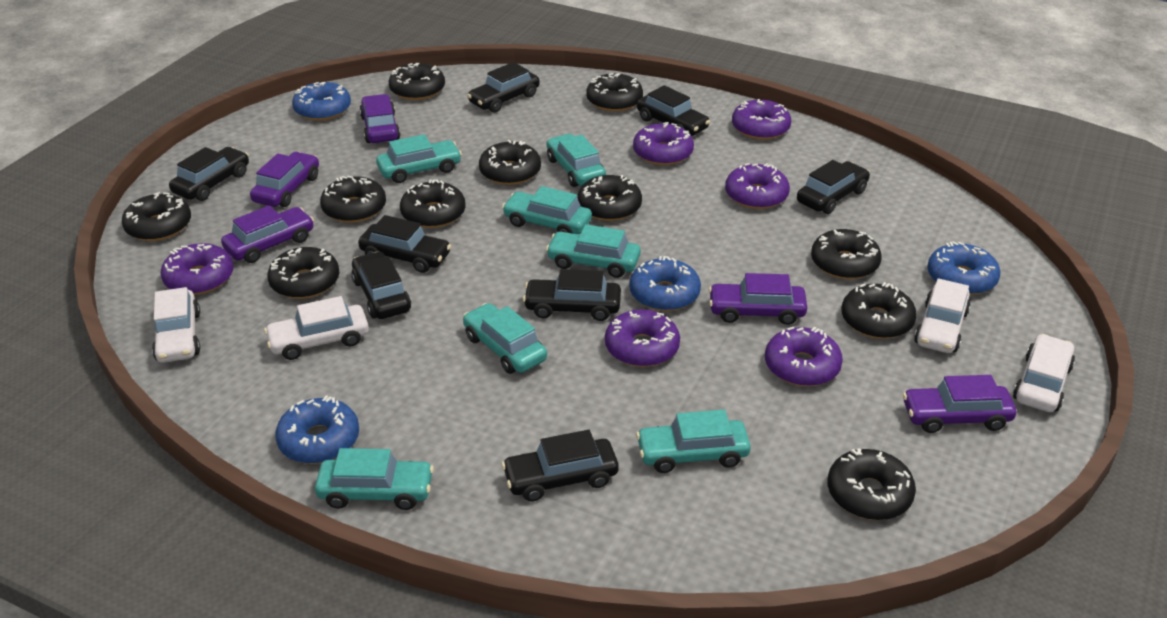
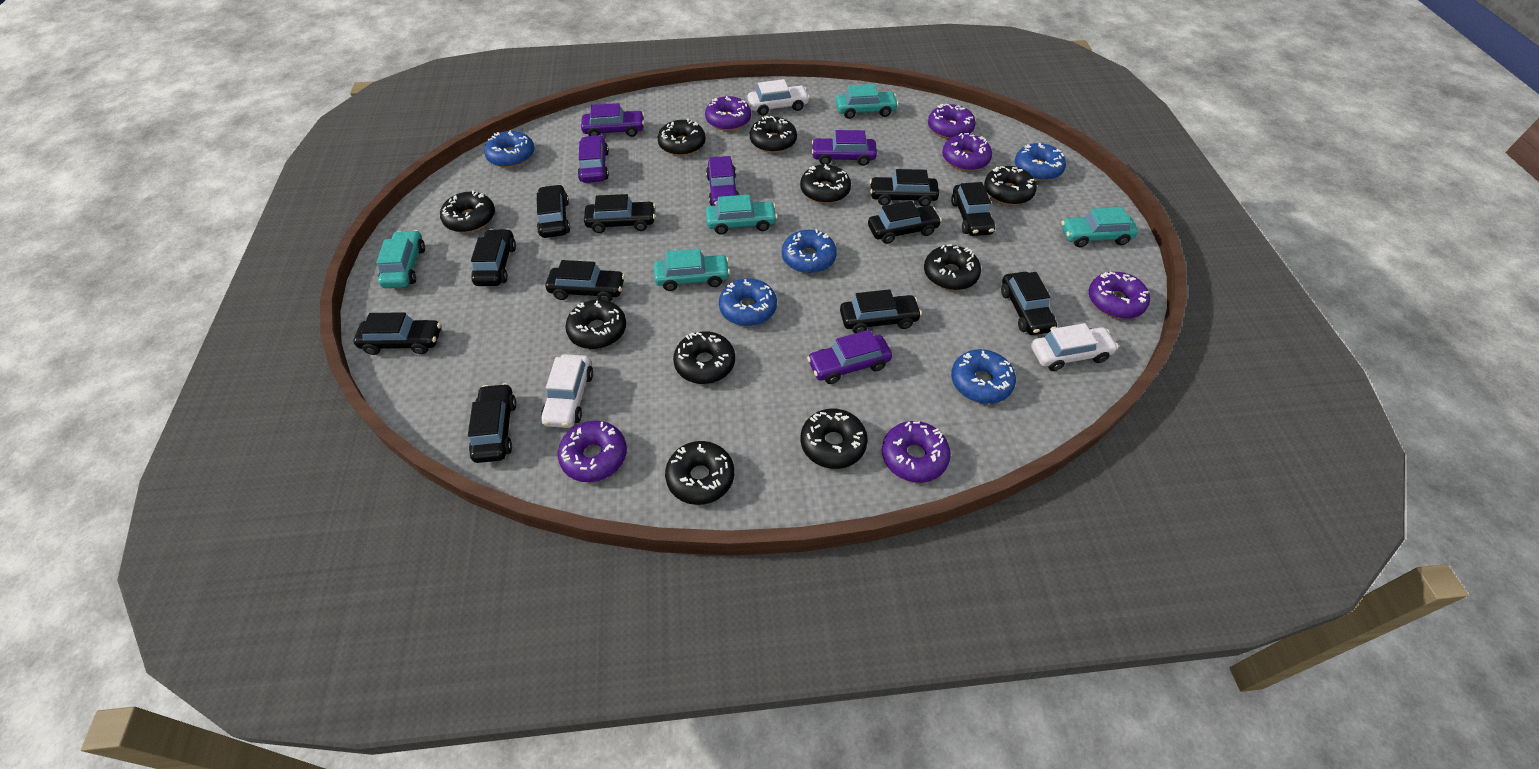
black car: [169,147,249,201] [351,251,411,319] [358,215,451,273] [467,62,540,113] [502,430,619,502] [523,269,621,321] [637,85,710,136] [797,160,870,214] = 8 -> [353,312,441,355] [468,383,517,463] [471,229,516,286] [536,184,570,238] [546,260,625,302] [584,194,656,233] [840,289,922,333] [868,201,942,244] [870,169,939,206] [951,182,995,236] [1001,272,1057,335] = 11
black donut: [122,192,191,241] [267,247,339,299] [320,176,386,223] [388,63,445,100] [400,179,465,228] [479,140,541,185] [577,175,642,221] [586,73,643,112] [811,229,882,279] [828,449,916,520] [842,282,917,339] = 11 -> [440,190,495,233] [565,300,626,349] [658,119,706,156] [665,441,734,505] [673,331,735,384] [750,116,797,153] [800,164,851,203] [801,409,868,469] [924,244,981,290] [984,166,1037,205] = 10
blue donut: [275,396,359,464] [292,82,351,121] [629,256,701,311] [927,242,1000,295] = 4 -> [484,131,535,168] [719,278,777,326] [782,229,837,273] [951,349,1016,404] [1015,143,1066,181] = 5
turquoise car: [315,448,434,510] [376,134,462,183] [463,303,547,374] [502,186,592,234] [546,134,606,187] [546,224,641,278] [636,410,751,473] = 7 -> [376,230,425,288] [654,249,730,291] [706,195,778,235] [836,84,899,119] [1061,207,1138,247] = 5
white car: [152,287,200,363] [264,296,369,360] [914,278,971,353] [1013,334,1075,412] = 4 -> [541,354,593,428] [748,79,810,116] [1031,323,1118,371] = 3

